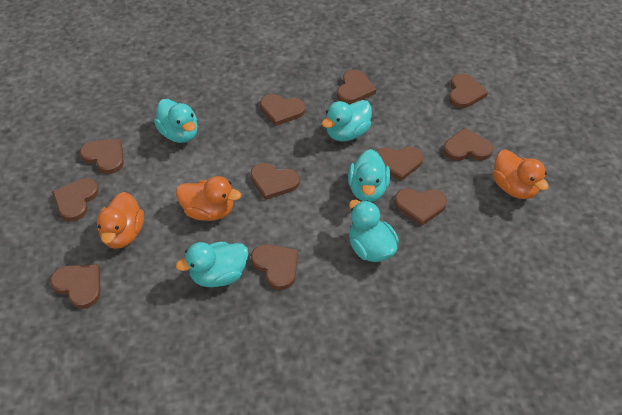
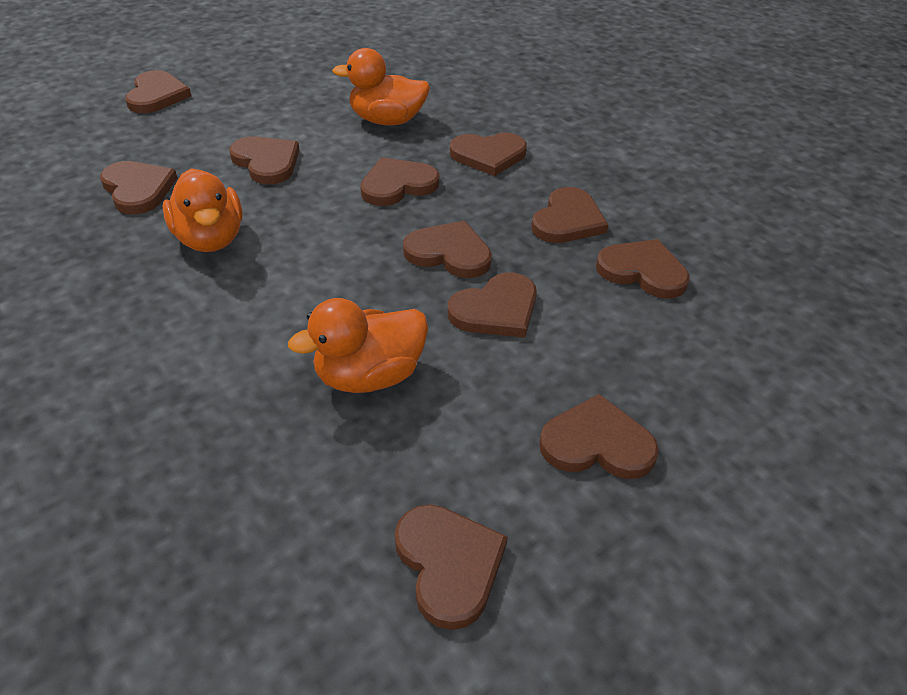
turquoise duck: [154,99,198,143] [176,242,248,287] [322,100,372,141] [348,149,390,202] [349,200,399,262] = 5 -> none = 0

